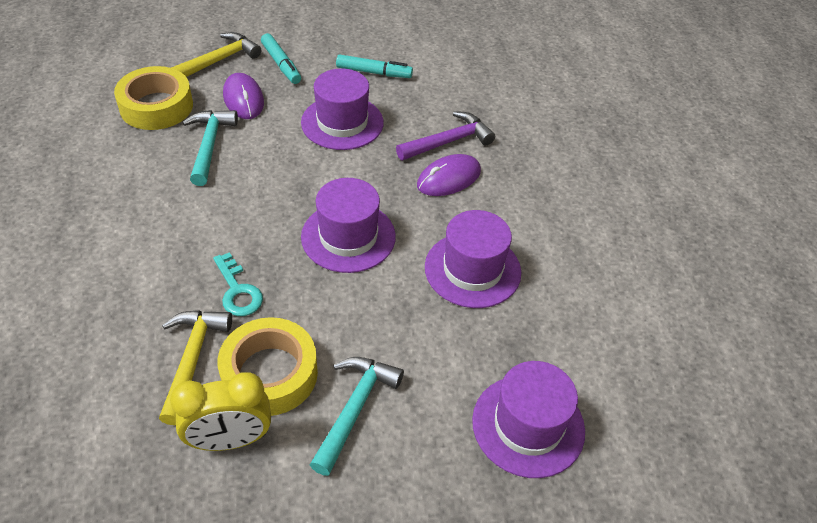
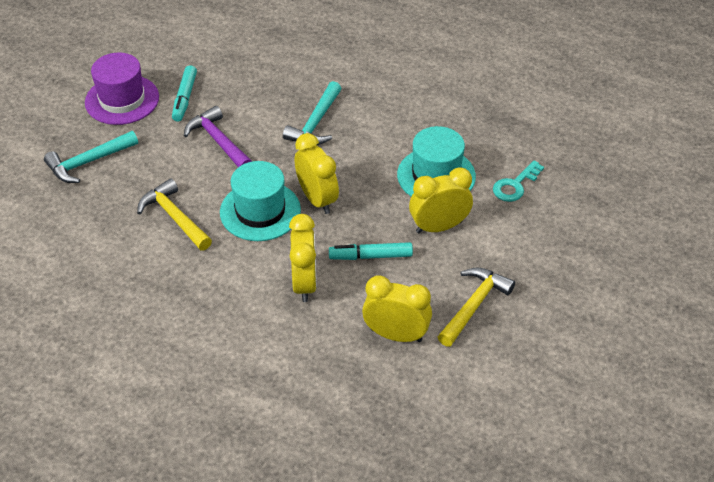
purple hat: [301,68,384,150] [301,178,396,273] [425,210,521,308] [472,361,585,478] = 4 -> [85,53,159,125] = 1
purple mouse: [223,73,264,119] [417,154,481,196] = 2 -> none = 0
turquoise hat: none = 0 -> [220,161,301,241] [397,126,476,197] = 2
yellow clock: [170,372,271,451] = 1 -> [289,214,317,302] [294,133,339,214] [362,275,432,342] [409,167,473,233] = 4
yellow tape: [114,66,193,130] [218,317,318,416] = 2 -> none = 0

